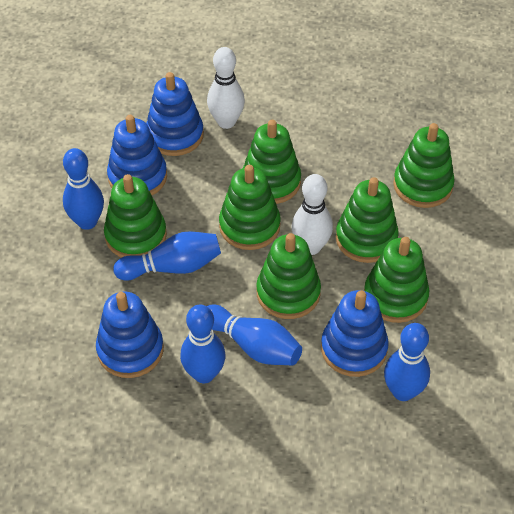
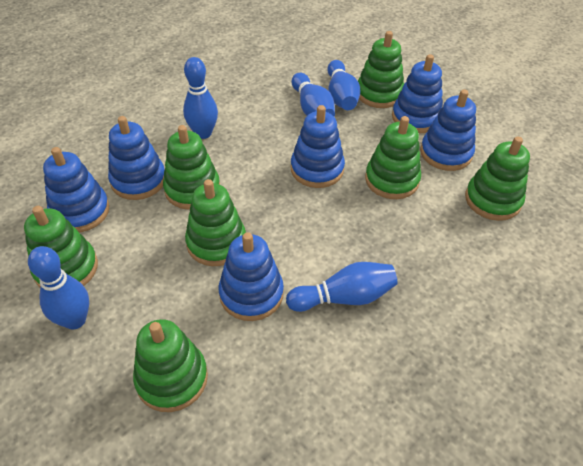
blue stacking toy: [96,291,164,378] [107,115,167,195] [146,72,204,156] [321,290,389,377] = 4 -> [43,147,109,232] [108,116,164,200] [218,232,284,321] [291,105,345,188] [392,54,443,133] [420,89,476,171] = 6
white bowling pin: [207,47,245,129] [292,174,333,255] = 2 -> none = 0

